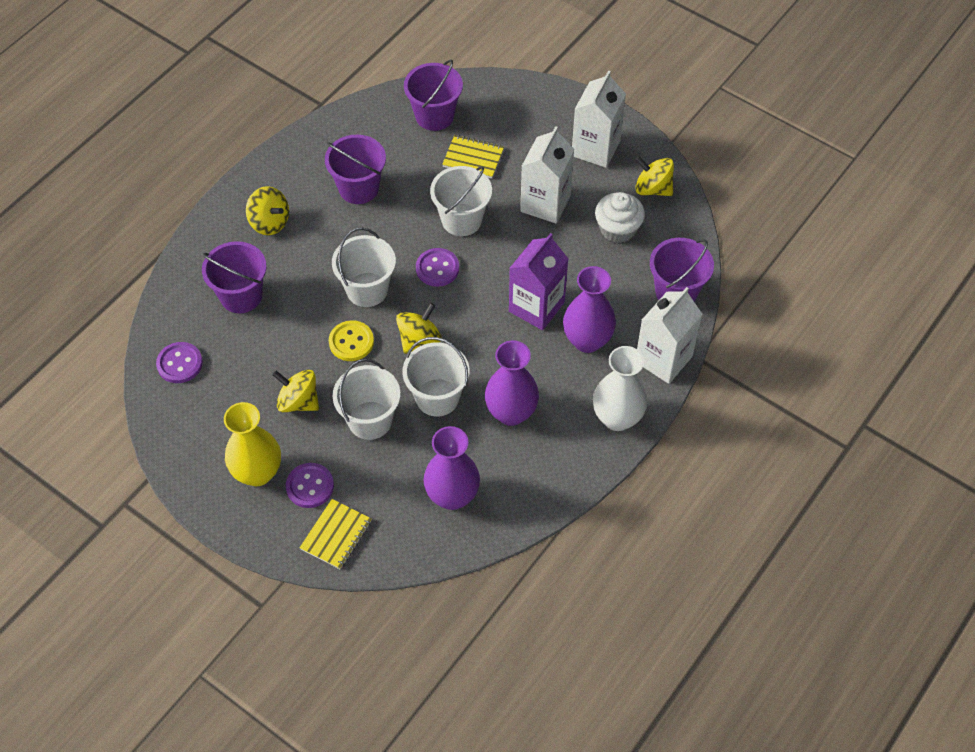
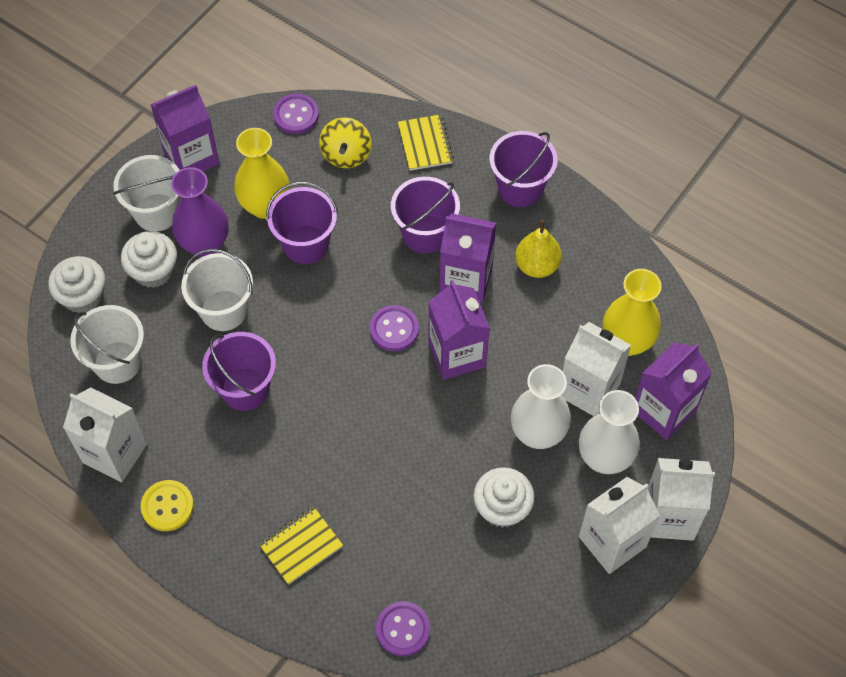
purple carton: [509,233,568,330] = 1 -> [150,85,220,172] [428,280,490,380] [440,213,496,303] [635,342,712,440] = 4
purple vase: [423,426,480,510] [485,340,539,426] [563,266,616,353] = 3 -> [171,167,229,257] = 1
white bucket: [332,228,396,307] [333,359,401,440] [402,337,470,417] [430,166,492,236] = 4 -> [70,305,144,384] [113,155,180,232] [181,249,253,331] = 3
white carton: [520,126,574,224] [572,71,626,168] [637,287,702,384] = 3 -> [63,387,147,482] [562,322,631,416] [579,477,660,574] [648,458,715,541] = 4
white cupcake: [595,192,645,243] = 1 -> [48,256,105,313] [121,231,177,288] [473,467,535,528] = 3
white vase: [593,346,648,431] = 1 -> [511,364,571,449] [579,390,640,474] = 2
yellow pear: none = 0 -> [515,220,562,278] = 1
yellow spinning top: [246,186,289,235] [272,370,319,412] [396,303,442,354] [635,156,674,196] = 4 -> [319,117,372,168] = 1
yellow vase: [224,402,281,486] = 1 -> [234,128,290,219] [603,269,662,356] = 2

